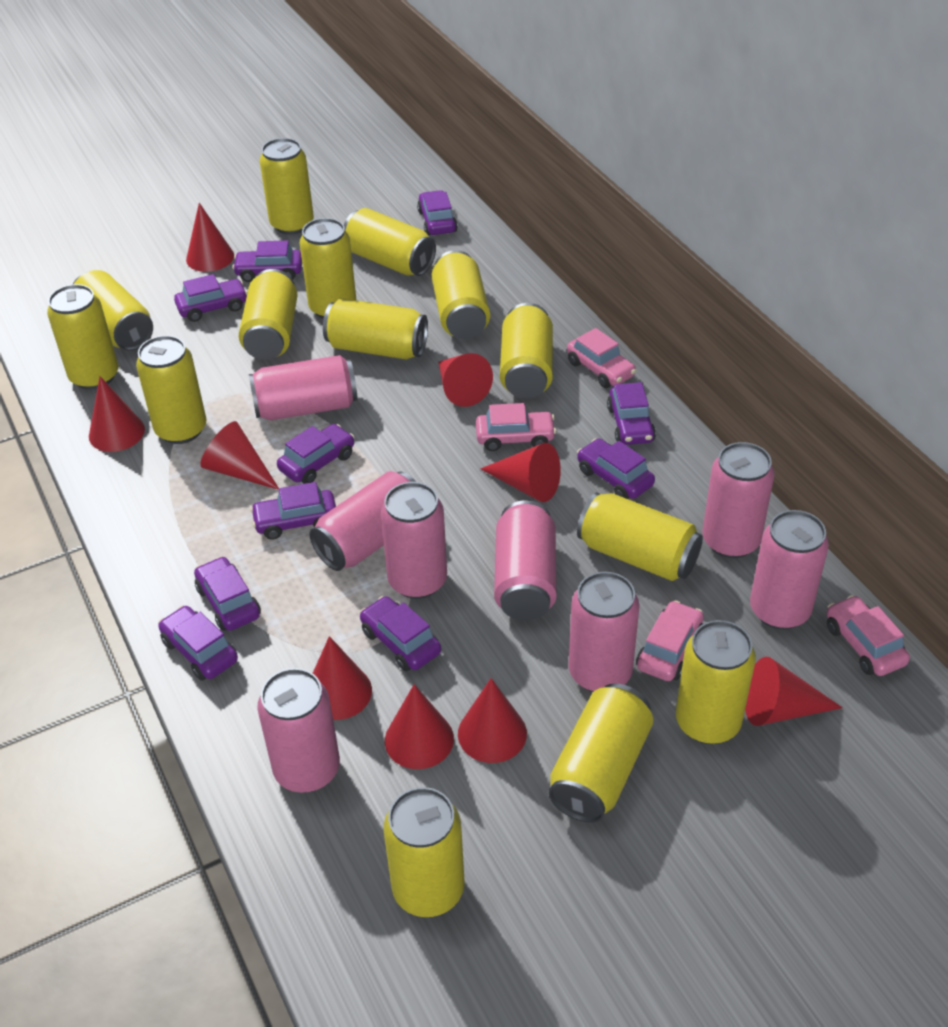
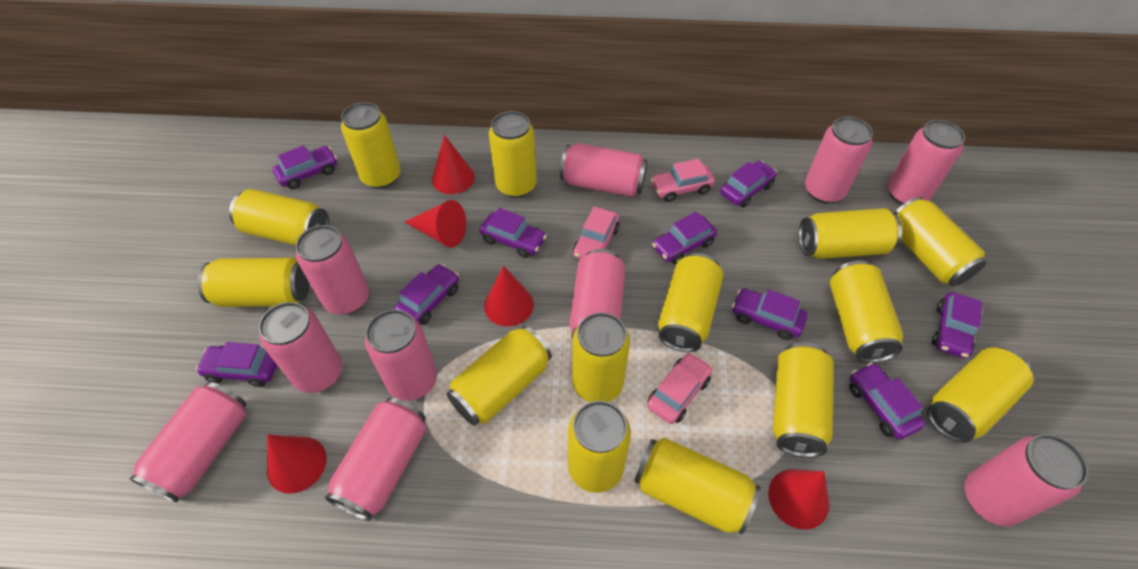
pink can: [249,355,358,420] [257,668,340,793] [309,471,416,571] [381,482,447,599] [494,500,556,620] [569,572,640,692] [703,442,774,558] [750,510,829,630] = 8 -> [130,382,246,503] [259,302,342,393] [296,225,369,315] [325,397,426,521] [365,309,437,401] [560,143,648,197] [569,249,625,339] [805,117,873,203] [888,120,965,205] [964,434,1088,526] = 10
pink car: [476,403,556,451] [567,328,636,388] [636,600,704,681] [827,595,910,676] = 4 -> [573,207,620,259] [647,352,712,424] [651,159,715,202] = 3
purple car: [158,605,238,681] [174,274,248,322] [194,556,261,631] [232,240,302,282] [250,482,336,540] [277,424,355,484] [359,596,441,671] [417,190,458,236] [577,439,655,499] [607,382,656,445] = 10 -> [196,342,277,387] [273,145,337,189] [394,264,459,325] [479,208,547,258] [652,212,717,264] [720,161,777,208] [732,288,807,340] [850,362,925,440] [932,292,982,359] = 9
red cone: [89,376,145,452] [186,203,234,272] [200,421,279,490] [313,636,372,720] [385,684,454,769] [438,353,493,407] [458,678,527,763] [480,443,561,502] [745,657,843,726] = 9 -> [267,435,327,494] [405,200,466,248] [432,135,475,194] [484,266,534,326] [768,469,829,530] = 5

